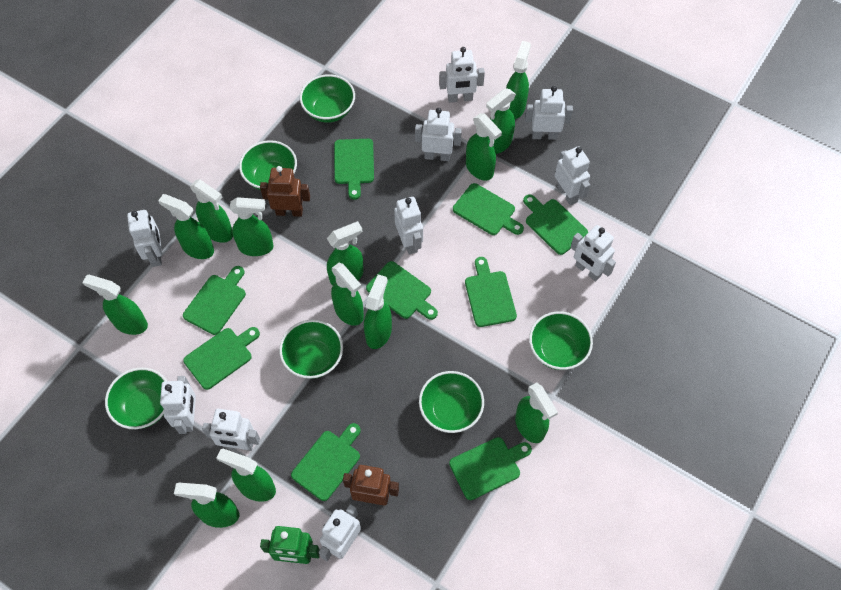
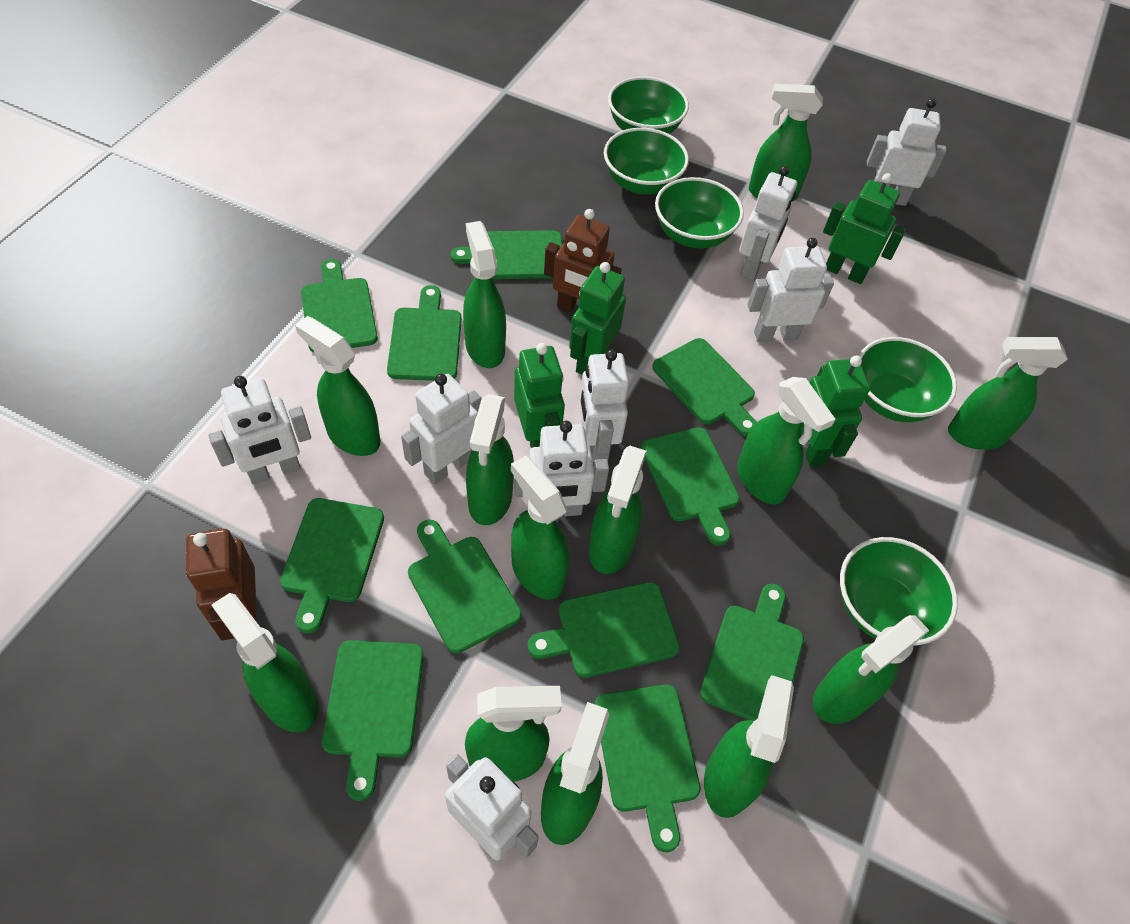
green bowl: [105,367,167,429] [239,140,297,190] [279,320,343,379] [300,74,355,123] [419,371,484,433] [529,311,593,370] = 6 -> [604,128,689,195] [608,76,689,134] [655,177,744,248] [840,537,958,645] [859,337,957,422] = 5
green cutting board: [183,266,246,335] [183,327,260,390] [291,423,361,501] [334,139,374,200] [366,261,438,320] [449,437,532,500] [453,183,524,235] [465,257,517,327] [523,194,588,255] = 9 -> [280,498,384,633] [301,259,378,353] [322,640,424,801] [387,285,462,381] [408,520,522,654] [451,230,562,279] [528,582,680,678] [594,685,701,852] [641,427,740,546] [652,338,757,437] [700,584,804,721] = 11
green robot: [260,526,320,564] = 1 -> [514,343,565,448] [569,262,626,375] [800,356,870,466] [823,173,906,284] = 4
white robot: [127,210,162,267] [160,376,196,434] [202,409,260,451] [319,504,361,561] [394,197,423,255] [415,108,462,161] [439,47,485,103] [525,86,573,140] [555,146,590,205] [570,225,616,281] = 10 -> [208,376,311,484] [401,374,481,485] [445,754,539,861] [514,421,609,516] [579,349,629,462] [739,166,797,281] [748,238,834,342] [867,98,947,206] = 8

